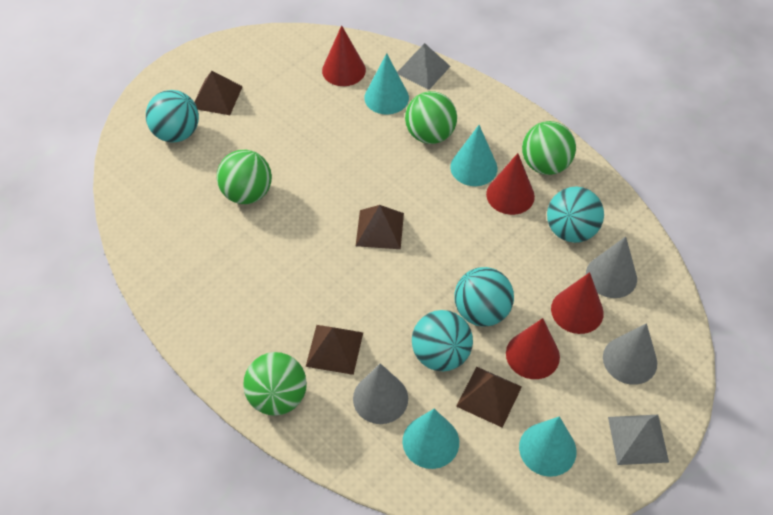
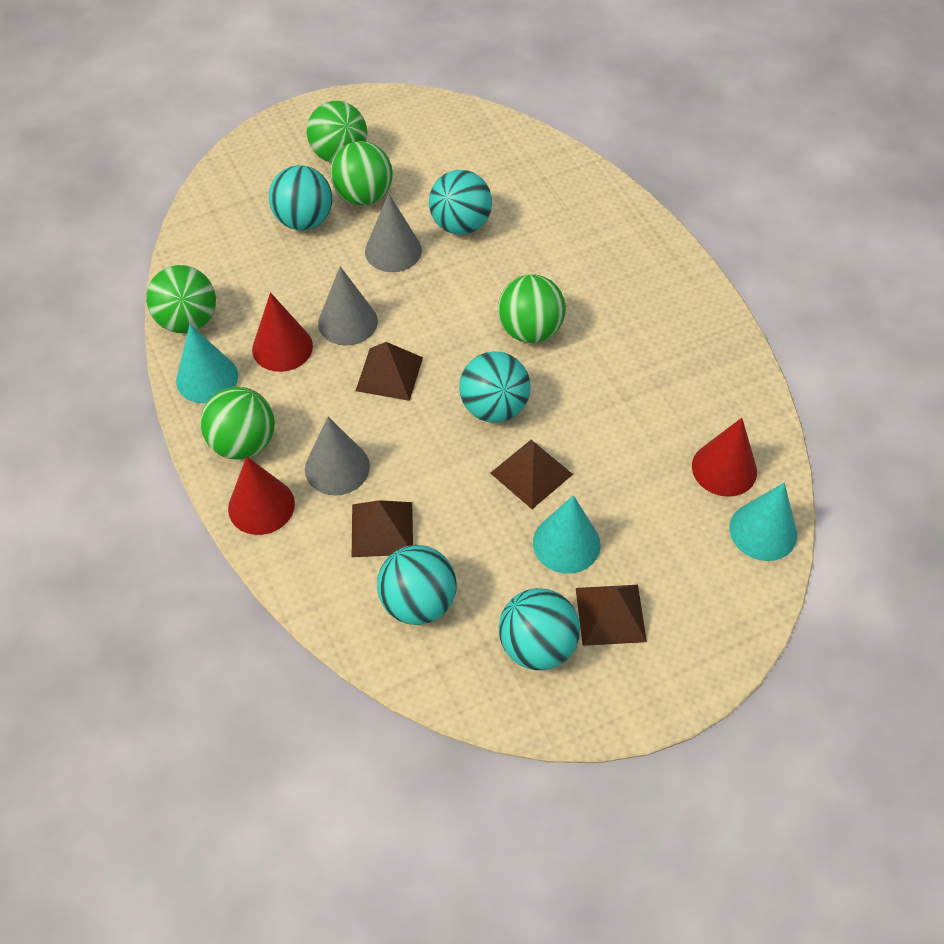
green ball: [217,150,272,204] [243,352,307,416] [405,91,457,144] [522,121,576,175] = 4 -> [146,265,216,333] [200,387,275,460] [307,101,367,163] [330,141,393,205] [498,275,566,343] = 5
grey pyramid: [397,43,451,90] [608,415,669,465] = 2 -> none = 0
red cone: [322,25,366,86] [486,153,535,215] [506,318,560,379] [551,272,604,334] = 4 -> [228,456,295,535] [252,292,313,372] [692,418,757,497] = 3
turquoise ball: [146,90,199,143] [412,310,473,372] [454,267,514,327] [547,186,604,243] = 4 -> [269,165,332,230] [377,545,457,625] [429,170,492,235] [459,351,531,423] [499,588,580,670] = 5
turquoise cone: [364,53,409,115] [403,409,459,469] [450,125,498,186] [519,416,576,477] = 4 -> [176,324,238,403] [533,495,601,574] [729,483,797,561] = 3

